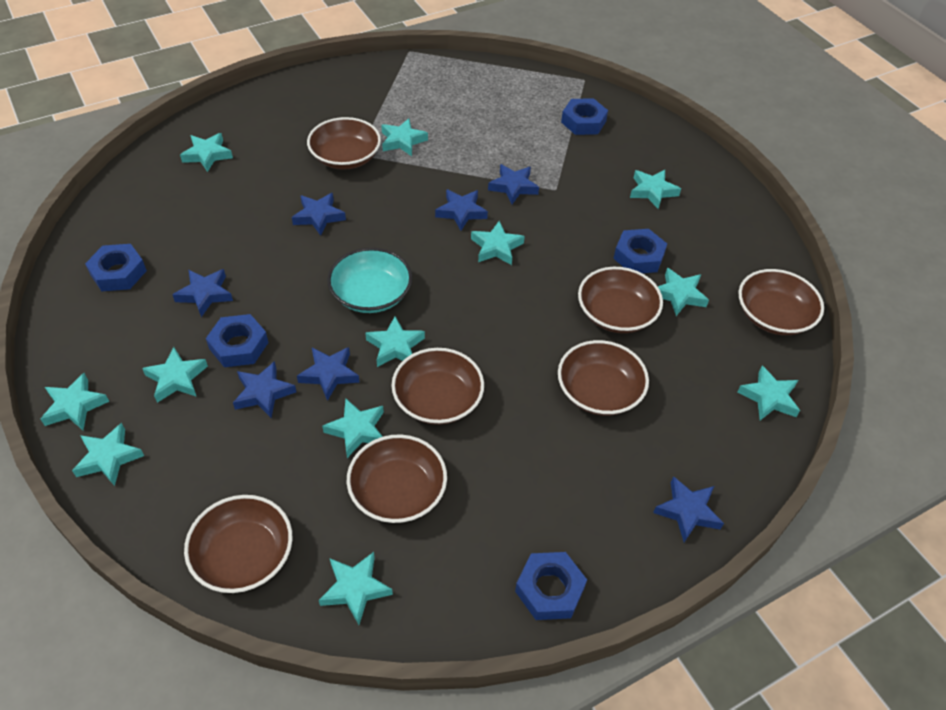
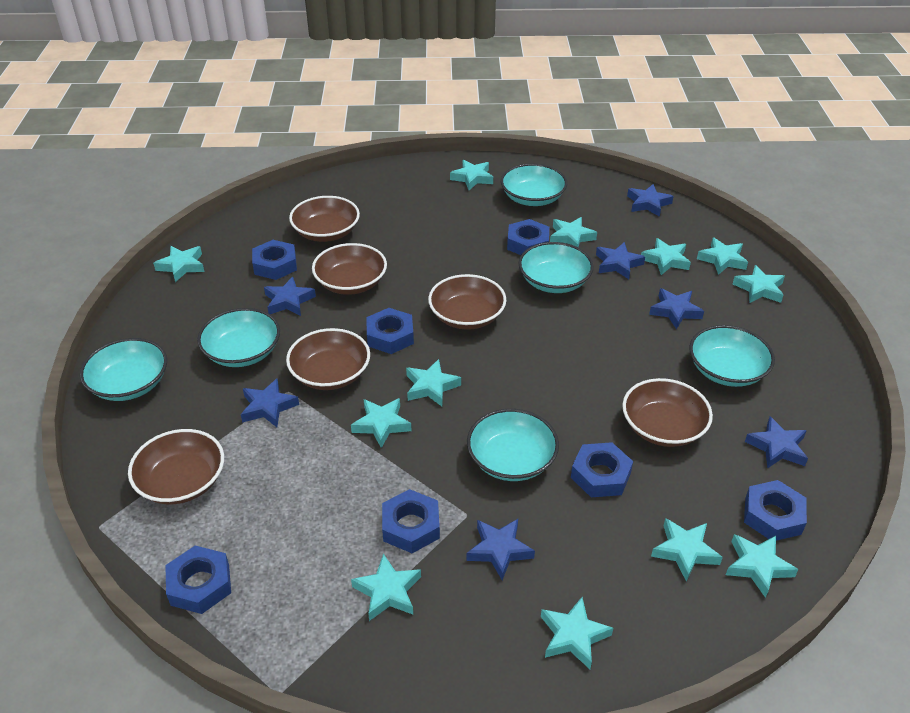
blue nut: [85,244,147,291] [206,314,269,367] [515,552,587,620] [561,98,608,135] [613,229,667,273] = 5 -> [165,546,231,614] [252,240,297,280] [366,308,414,354] [382,489,440,553] [507,219,549,255] [571,442,633,497] [744,480,807,541] = 7
brown bowl: [184,495,292,593] [307,117,381,170] [347,434,447,523] [391,348,484,425] [558,340,649,416] [578,267,663,333] [738,269,824,335] = 7 -> [128,429,224,504] [286,328,370,390] [289,196,360,242] [312,243,387,295] [428,274,506,330] [622,378,713,447] = 6
turquoise bowl: [327,248,412,313] = 1 -> [80,338,167,401] [197,308,280,367] [467,409,559,481] [501,163,567,206] [519,242,594,293] [689,325,775,387] = 6

